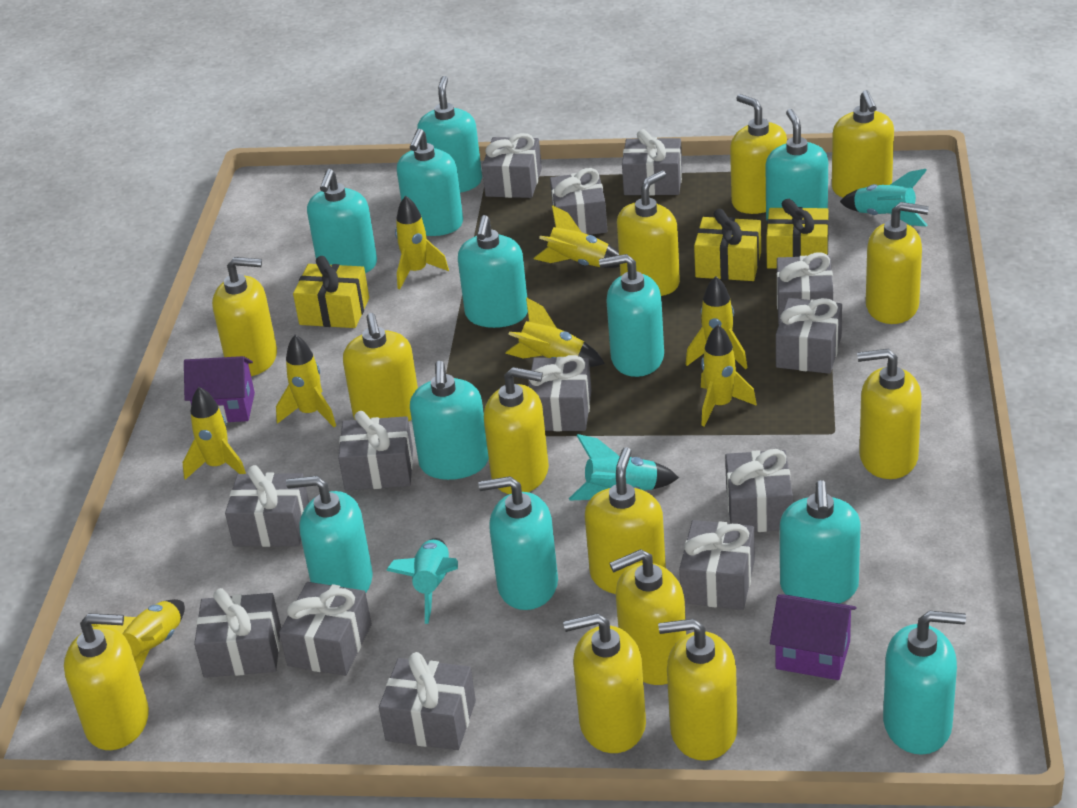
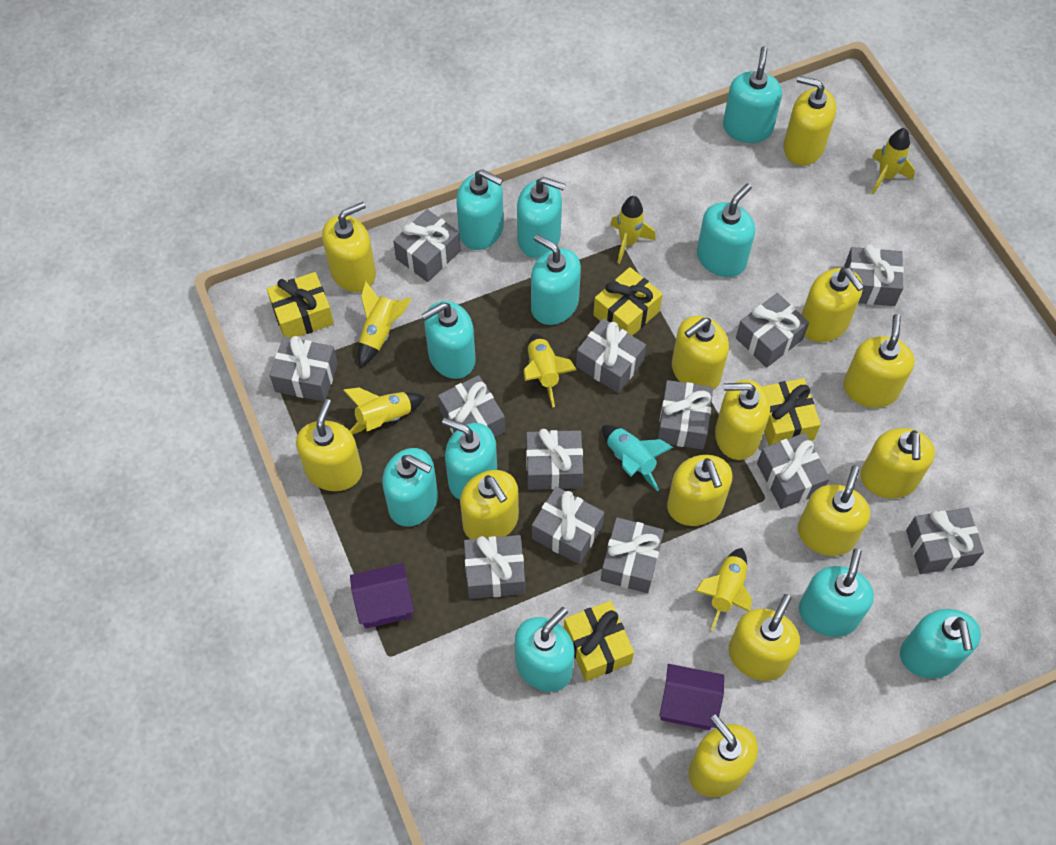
turquoise rocket: [386,538,458,624] [569,434,679,501] [840,169,927,226] = 3 -> [602,425,673,491] = 1
yellow gift: [293,256,369,328] [694,209,761,281] [766,199,829,269] = 3 -> [267,272,334,338] [564,601,634,681] [593,267,663,336] [762,378,821,446] = 4
yellow rocket: [91,599,185,673] [183,387,246,480] [276,335,336,427] [395,195,449,289] [505,297,605,367] [534,205,620,268] [685,276,747,369] [701,325,757,426] = 8 -> [343,388,425,435] [358,281,411,368] [523,333,576,408] [610,196,656,264] [695,548,752,631] [871,128,915,195] = 6

